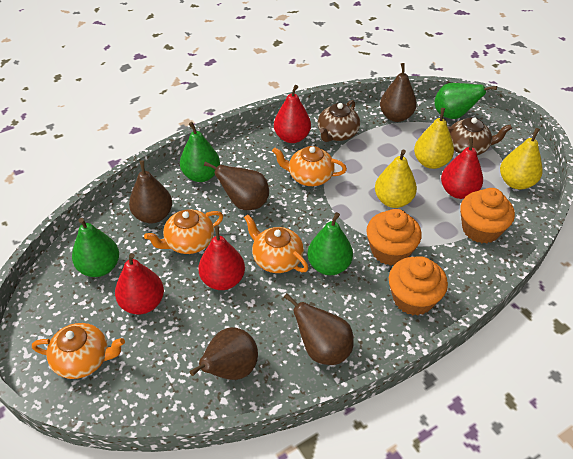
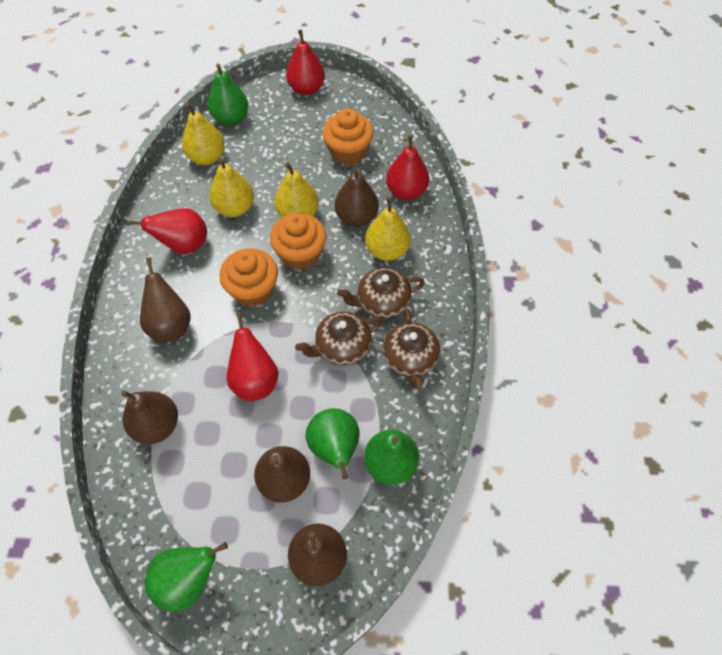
brown teapot: [318,100,360,142] [448,117,512,155] = 2 -> [295,311,383,365] [337,268,425,319] [383,308,440,388] = 3
orange teapot: [32,323,125,379] [144,210,223,254] [244,214,308,273] [272,146,347,186] = 4 -> none = 0
yellow pear: [375,150,417,208] [414,108,454,169] [500,128,543,190] = 3 -> [182,103,225,165] [210,158,254,217] [274,162,319,218] [365,197,411,261] = 4

